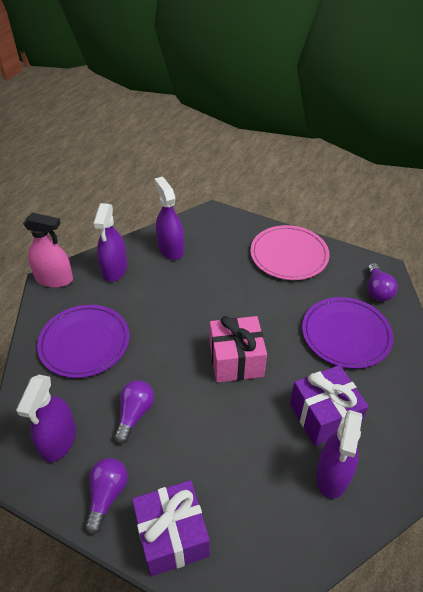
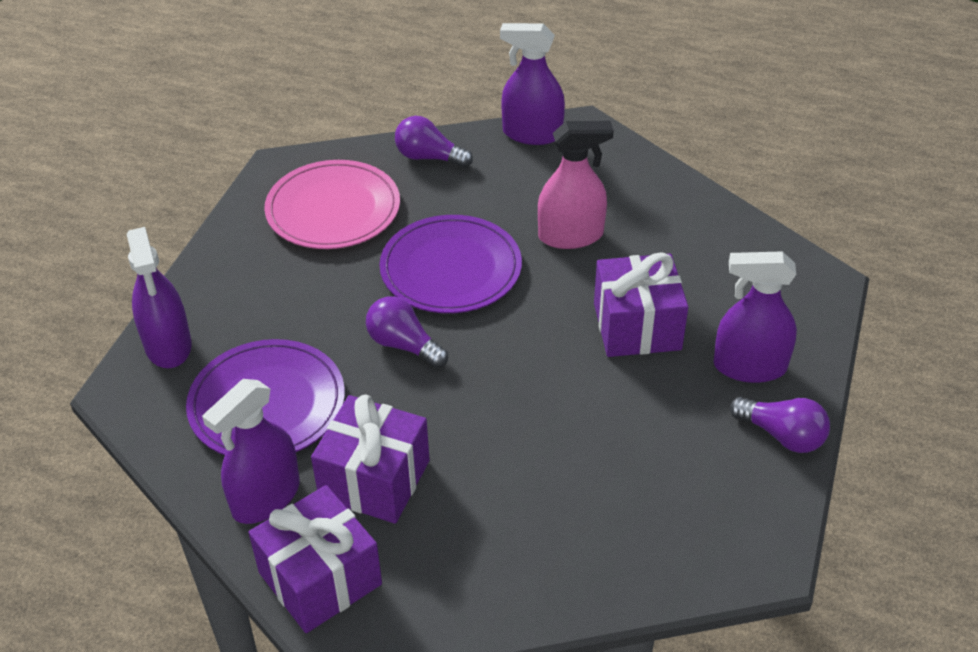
pink gift: [210,316,267,383] = 1 -> none = 0
purple gift: [132,480,210,577] [290,365,369,446] = 2 -> [248,485,382,633] [311,394,430,524] [594,253,688,357] = 3

